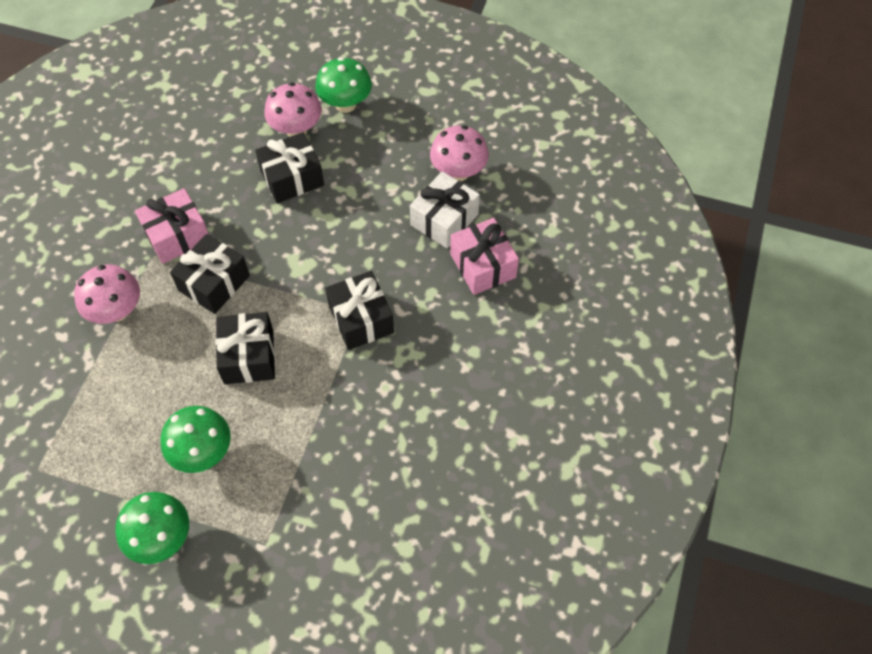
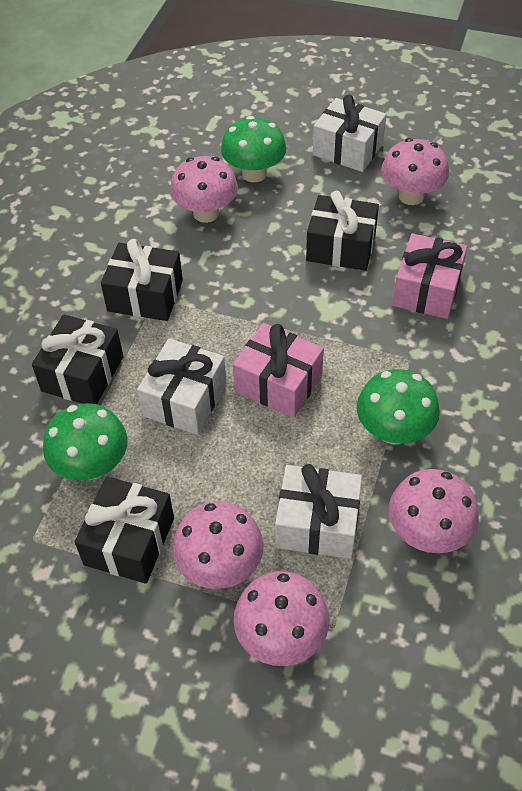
pink mushroom: [74,264,140,324] [264,82,322,137] [430,125,489,181] = 3 -> [170,156,238,223] [172,502,264,589] [233,571,329,666] [381,138,449,205] [389,469,479,553] = 5
white gift: [410,171,480,249] = 1 -> [137,338,226,435] [275,464,362,559] [313,95,387,172] = 3

